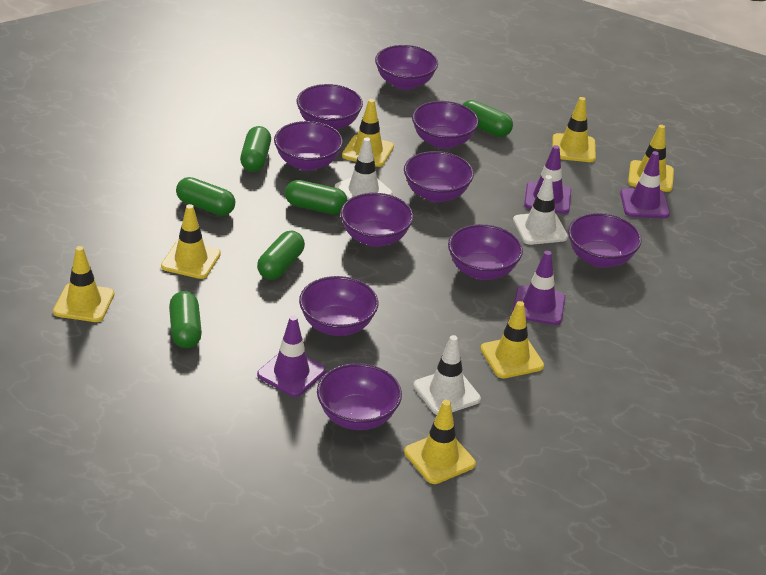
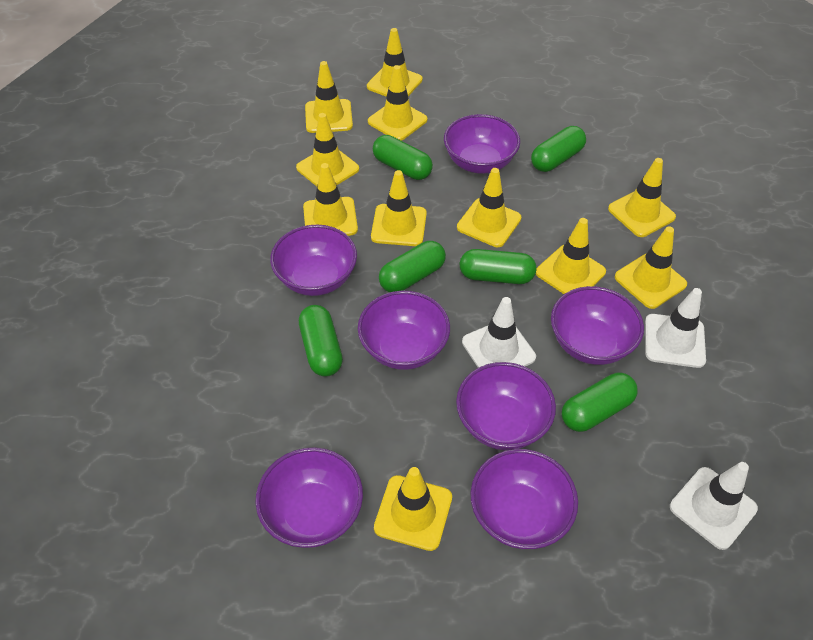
purple bowl: [274,121,343,171] [297,84,363,130] [299,276,378,336] [317,363,402,430] [340,193,414,247] [375,45,438,90] [404,151,474,203] [412,101,479,149] [448,224,523,280] [568,213,642,268] = 10 -> [255,447,363,548] [270,225,357,296] [358,291,450,370] [444,114,520,174] [456,362,556,450] [471,449,578,549] [551,286,644,365] = 7
purple traffic cone: [257,315,326,397] [512,251,565,325] [524,145,571,214] [620,151,670,218] = 4 -> none = 0
yellow traffic cone: [53,246,114,322] [161,204,221,279] [342,99,394,167] [404,400,476,484] [480,301,544,378] [552,97,596,162] [628,125,674,192] = 7 -> [296,113,359,186] [303,163,358,236] [305,61,353,133] [367,28,423,97] [368,65,428,141] [371,170,427,246] [374,467,452,551] [457,168,522,247] [536,218,606,294] [608,158,676,237] [615,227,687,309] = 11

